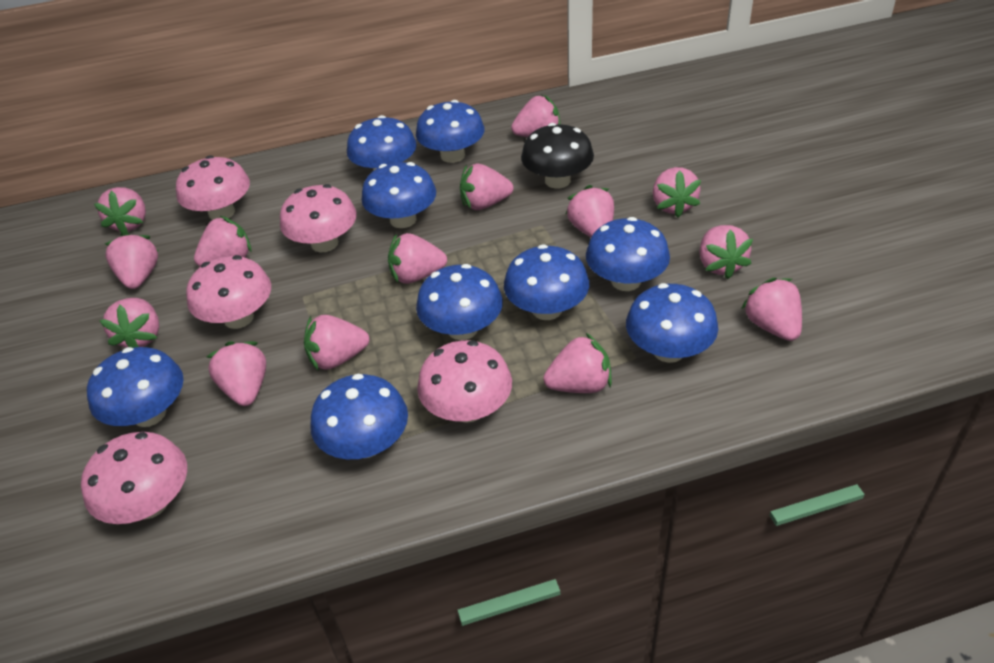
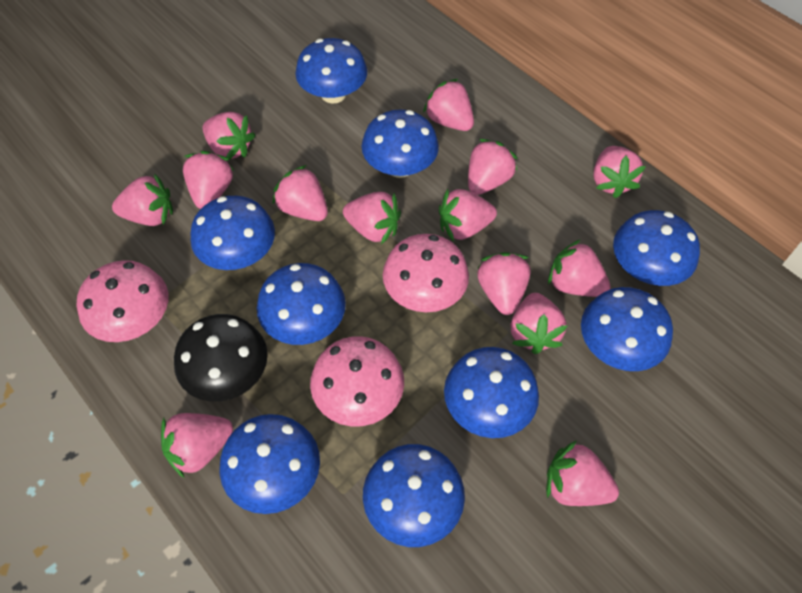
pink mushroom: [81,432,187,524] [176,155,250,220] [186,255,271,329] [280,184,357,252] [417,340,512,423] = 5 -> [77,260,168,342] [310,336,404,426] [383,234,469,312] = 3

